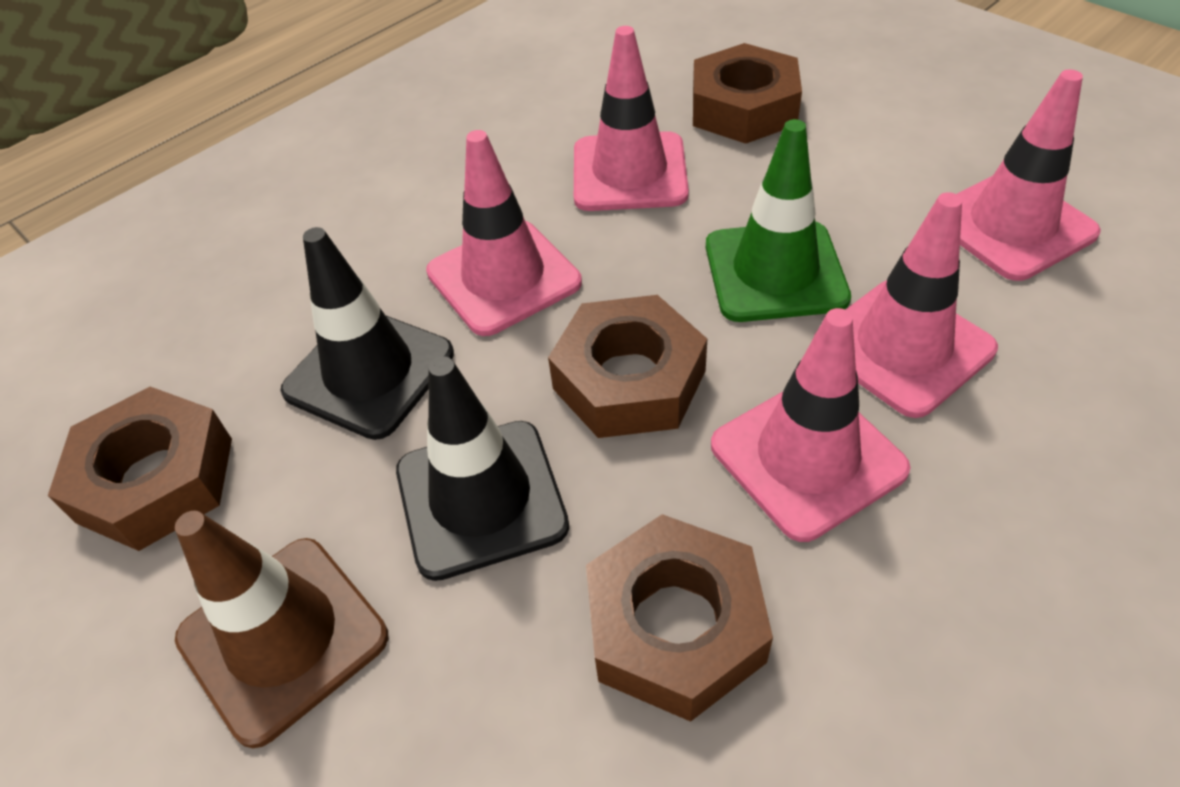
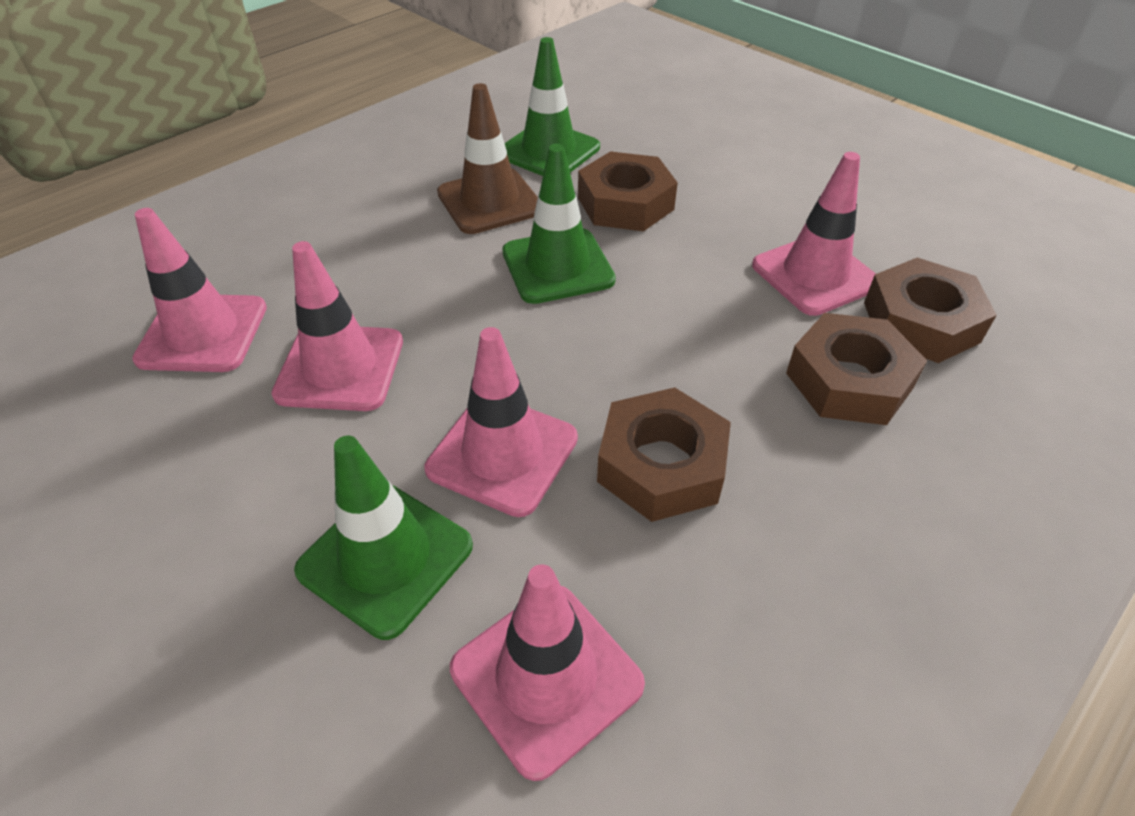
black traffic cone: [280,227,454,440] [396,356,569,581] = 2 -> none = 0
green traffic cone: [706,119,851,322] = 1 -> [294,436,473,640] [502,144,616,304] [505,37,600,176] = 3

